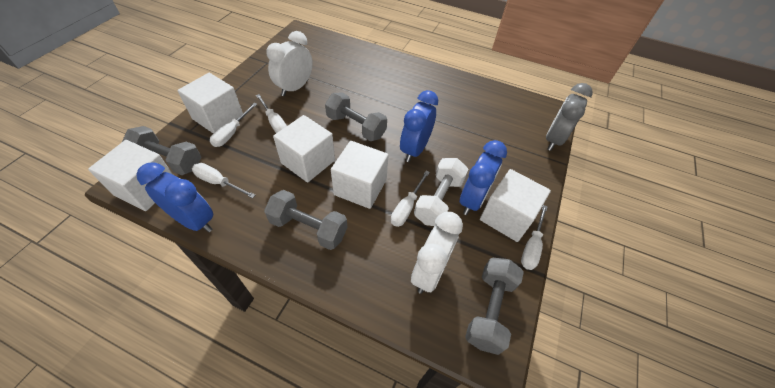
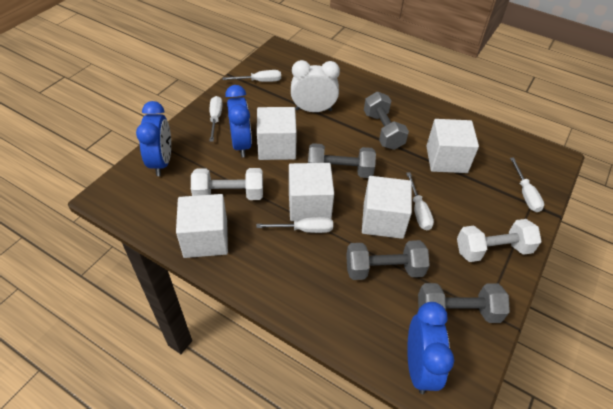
grey clock: [546,83,593,151] = 1 -> none = 0
white clock: [266,31,313,96] [411,212,463,294] = 2 -> [291,60,340,112] = 1
white dumbbell: [414,158,468,226] = 1 -> [191,168,263,200] [457,219,542,262] = 2

